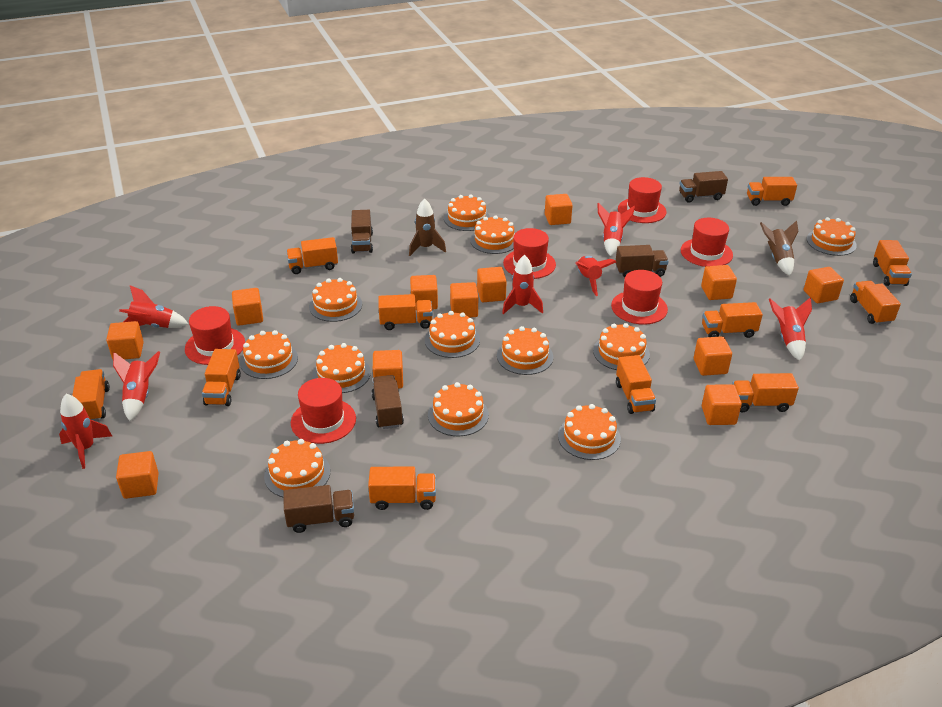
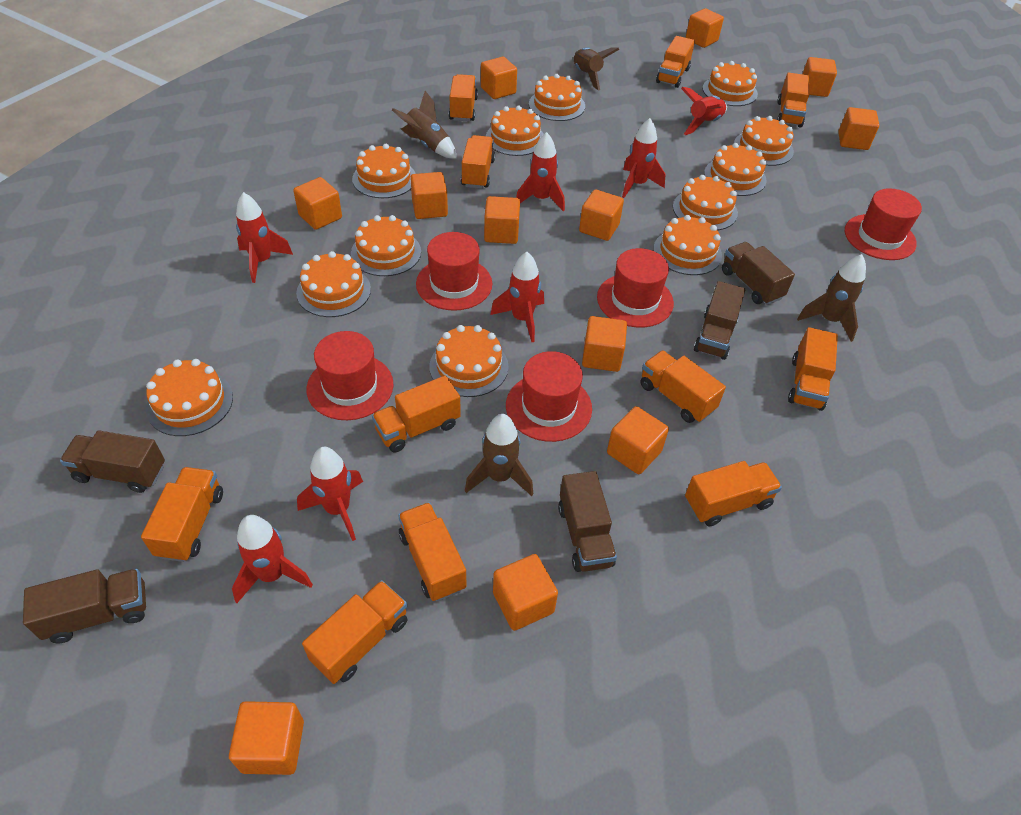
brown rocket: [409,198,446,256] [760,220,798,275] = 2 -> [392,91,457,159] [465,414,533,496] [573,47,619,90] [797,254,866,342] = 4
red hat: [185,306,245,365] [291,378,356,444] [503,228,556,279] [611,270,668,325] [618,177,667,223] [681,218,733,267] = 6 -> [307,331,394,420] [416,232,492,311] [506,351,592,442] [597,248,674,327] [845,188,922,260] = 5

